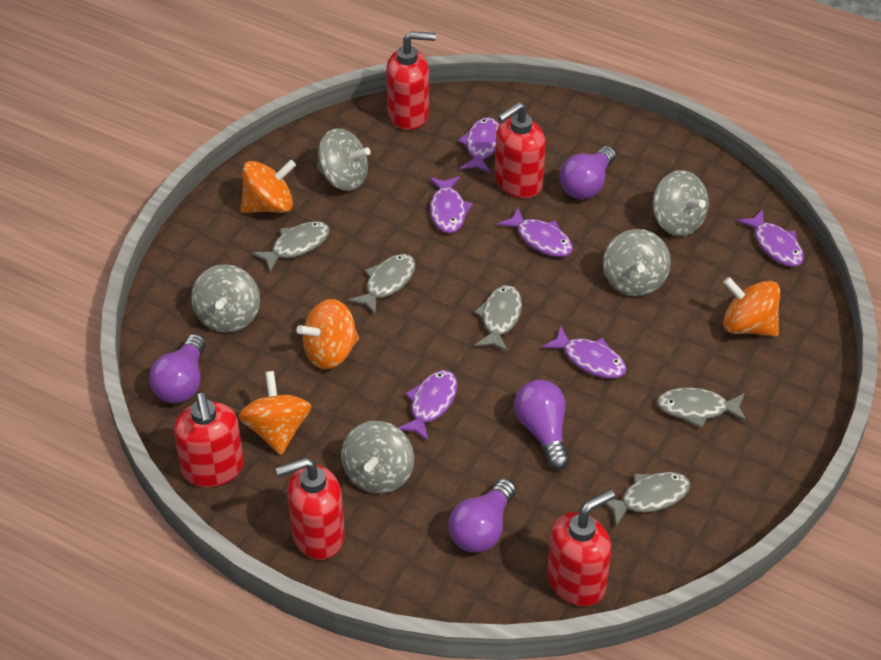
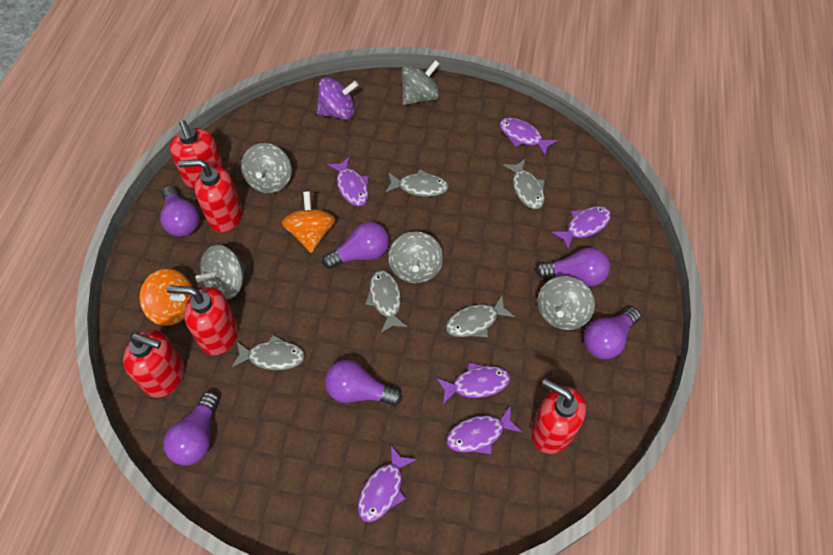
orange spinning top: [238,371,311,455] [241,160,296,213] [297,299,359,369] [723,277,780,337] = 4 -> [139,269,192,326] [282,191,336,253] = 2
purple light bulb: [149,334,206,403] [448,479,516,553] [514,380,569,470] [559,146,616,199] = 4 -> [160,186,200,237] [163,391,219,466] [322,222,389,269] [325,360,402,406] [535,248,610,287] [584,307,641,359] = 6
purple spinning top: none = 0 -> [317,77,358,120] = 1

